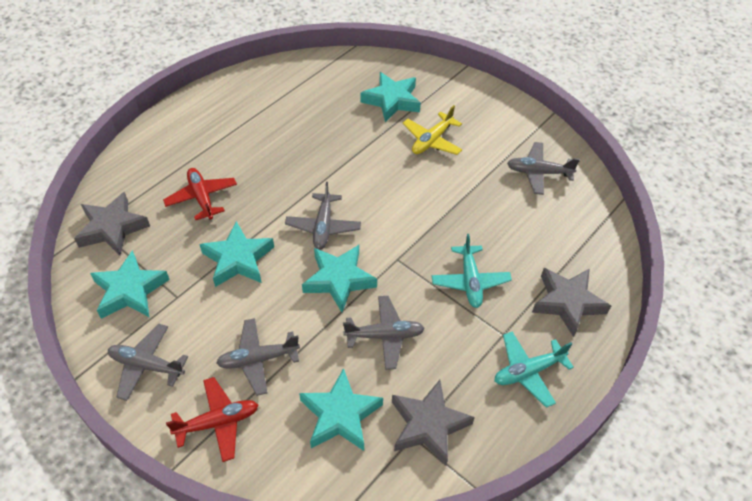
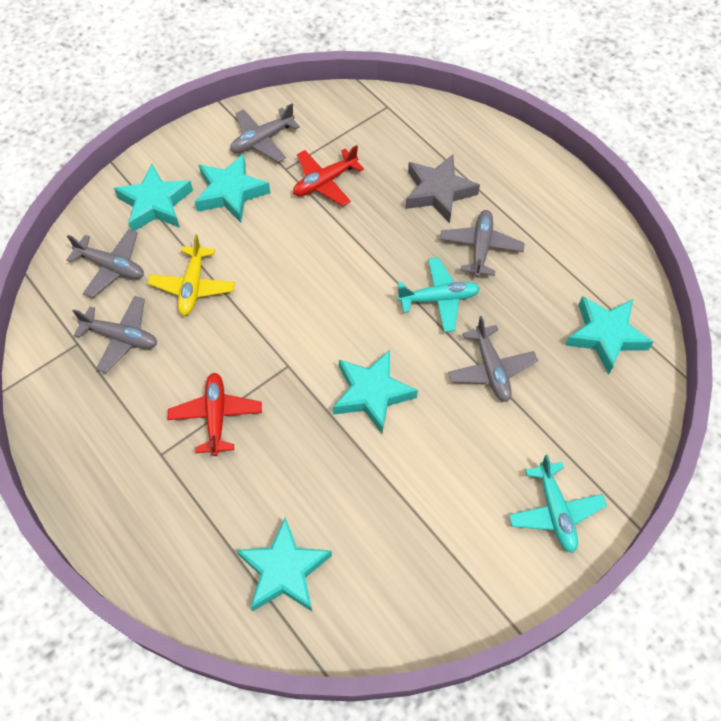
grey star: [74,192,150,255] [392,380,475,466] [532,268,611,337] = 3 -> [406,154,480,223] = 1

